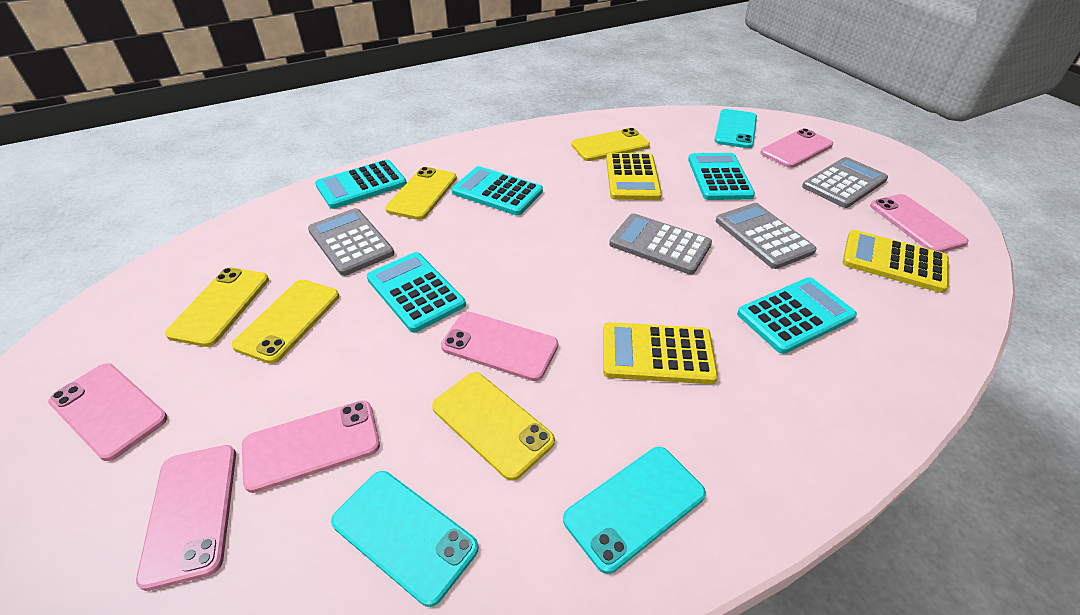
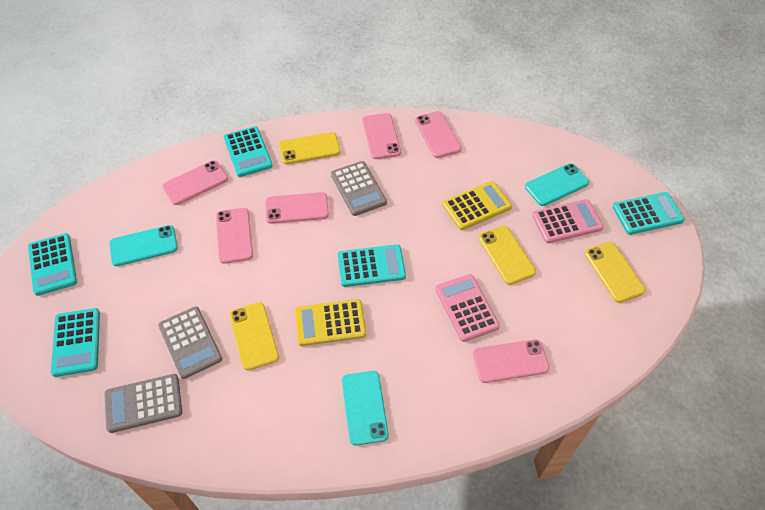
grey calculator: [308,208,394,276] [609,213,712,275] [716,203,817,269] [802,157,888,208] = 4 -> [104,374,182,433] [158,306,222,379] [331,161,387,216] = 3
pink calculator: none = 0 -> [435,274,500,342] [532,199,604,243] = 2
yellow calculator: [603,322,718,384] [606,153,662,200] [842,230,949,293] = 3 -> [295,299,366,346] [442,181,512,230] = 2
yellow phone: [165,267,269,347] [232,280,339,364] [385,167,457,220] [432,372,555,481] [571,128,650,161] = 5 -> [230,302,279,370] [279,132,340,164] [479,226,536,285] [585,242,646,303] = 4

